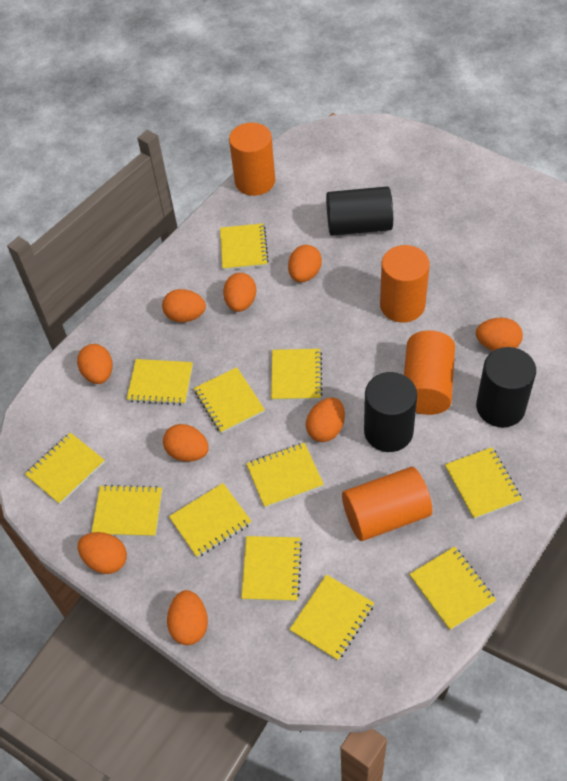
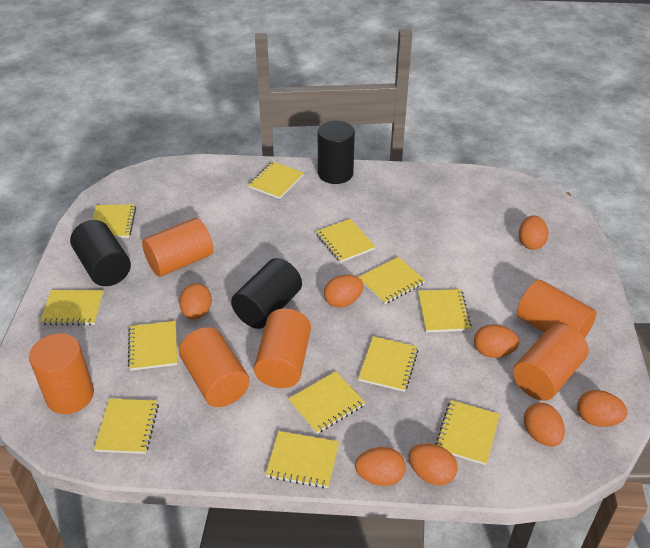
orange cylinder: [229,122,275,196] [342,467,432,541] [380,245,430,322] [404,330,455,415] = 4 -> [29,333,94,414] [142,218,213,277] [179,327,250,407] [254,308,311,388] [513,324,589,401] [517,280,597,338] = 6
orange egg: [77,344,113,384] [78,532,127,574] [162,289,206,322] [163,424,209,462] [167,590,208,645] [223,273,256,312] [288,245,322,282] [306,398,345,442] [476,318,523,351] = 9 -> [179,283,212,320] [324,275,364,308] [355,447,406,486] [408,444,457,485] [474,324,519,358] [519,215,548,250] [524,403,565,446] [577,390,628,427] = 8

